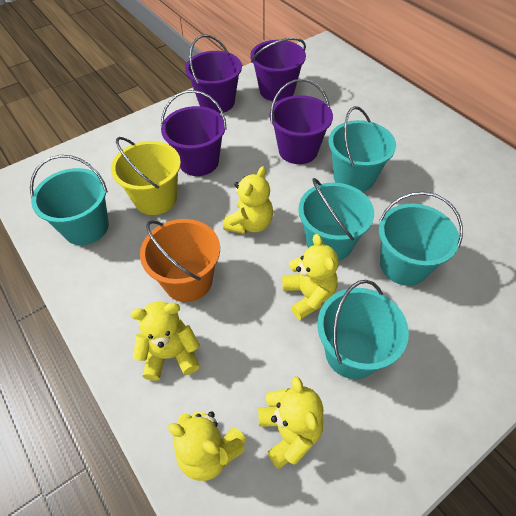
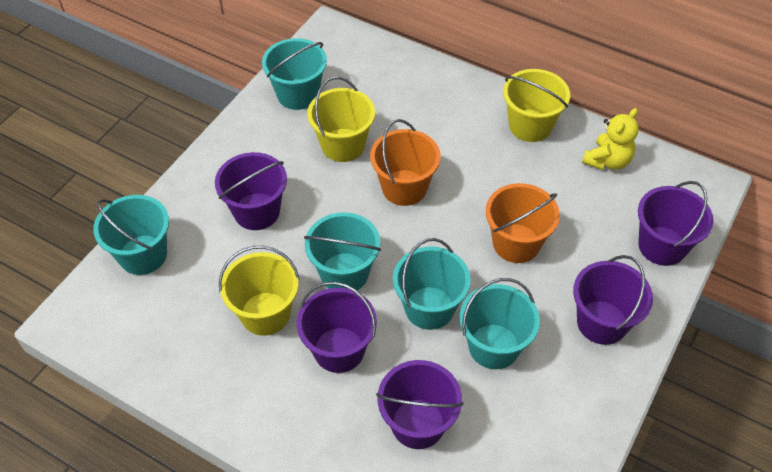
orange bucket: [140,219,220,302] = 1 -> [370,119,441,206] [486,183,560,263] = 2
purple bucket: [161,90,227,176] [185,35,242,113] [250,38,306,102] [270,79,333,164] = 4 -> [215,152,287,230] [297,282,377,373] [376,360,463,449] [573,255,653,345] [638,181,713,266] = 5
yellow bucket: [111,137,181,215] = 1 -> [219,246,300,336] [307,77,375,162] [503,69,570,142] = 3
yellow teddy bear: [131,301,200,381] [168,411,247,481] [223,166,273,234] [258,376,324,469] [282,234,339,320] = 5 -> [582,108,639,170] = 1

